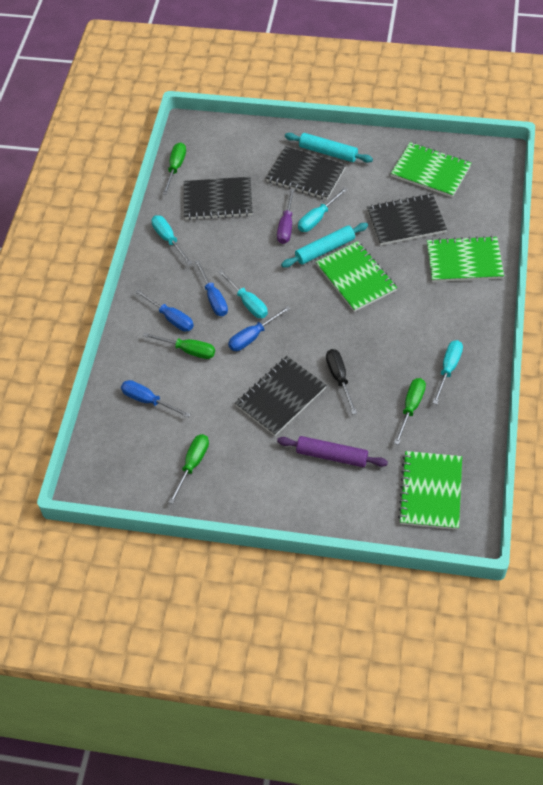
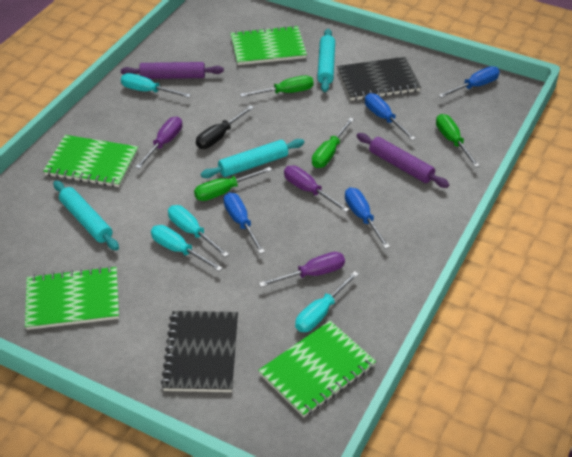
black notebook: [184,177,252,220] [235,356,327,436] [266,146,346,200] [367,193,447,245] = 4 -> [161,311,238,392] [337,57,421,101] = 2
purple rolling pin: [277,436,388,467] = 1 -> [121,62,224,79] [357,133,449,188] = 2
purple screwdriver: [277,188,295,244] = 1 -> [136,117,182,169] [259,252,345,287] [284,165,349,212] = 3
turquoise rolling pin: [281,223,368,268] [285,133,373,163] = 2 -> [53,181,119,251] [201,139,304,178] [317,29,335,92] = 3

